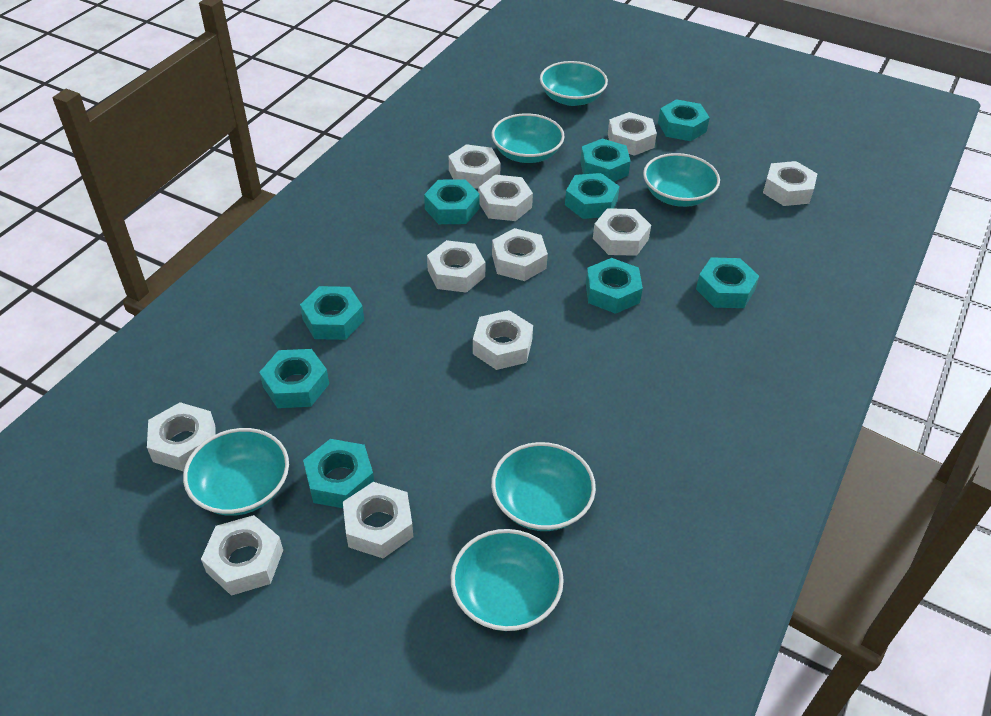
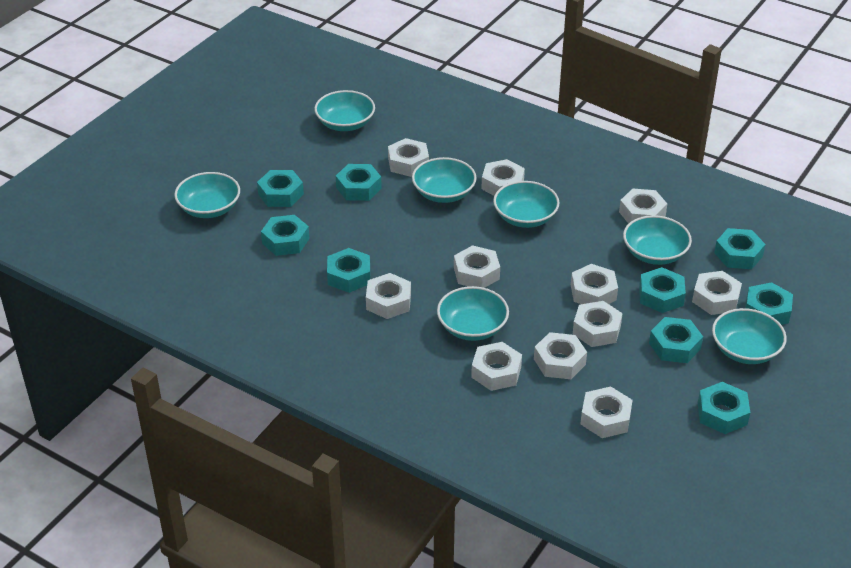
turquoise bowl: [183,428,289,516] [451,529,564,631] [491,442,596,531] [492,113,564,163] [540,61,608,106] [643,153,720,207] = 6 -> [174,172,240,218] [314,90,375,131] [412,157,477,203] [437,286,509,341] [493,181,560,228] [623,215,692,265] [712,308,787,364] = 7

